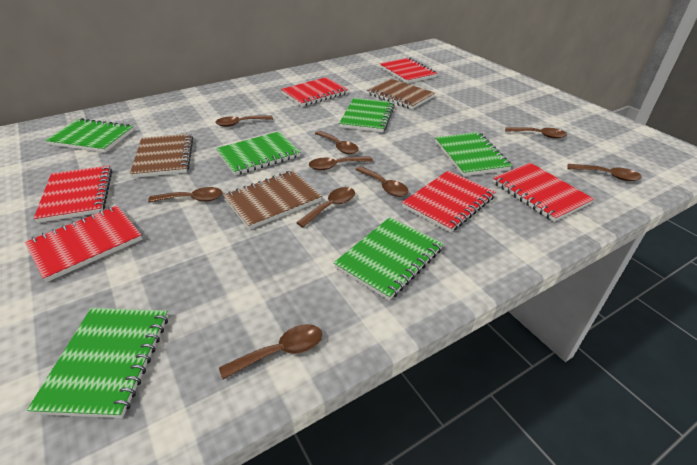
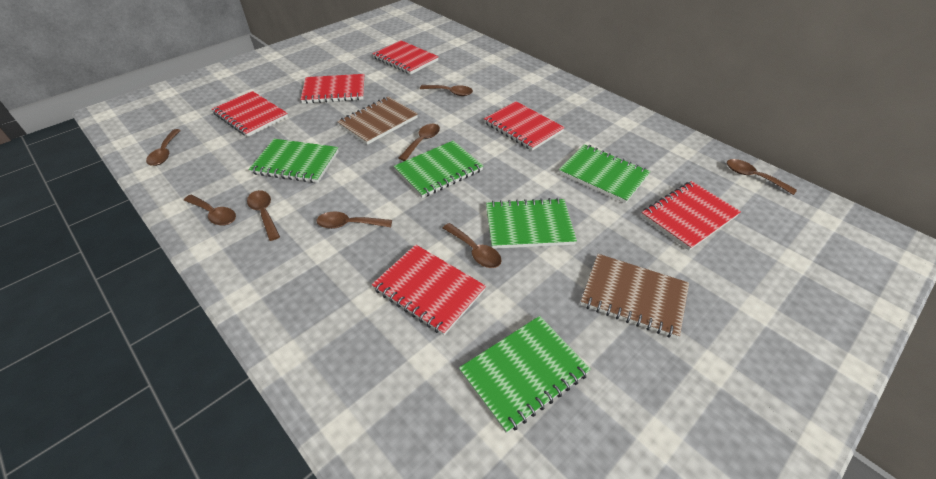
brown notebook: [130,134,193,178] [223,170,322,230] [367,79,435,109] = 3 -> [337,97,418,145] [580,254,689,339] = 2
brown spoon: [148,187,223,202] [215,116,273,127] [219,324,322,379] [296,187,355,227] [309,156,373,170] [315,131,359,154] [355,166,409,197] [505,127,567,139] [567,164,642,181] = 9 -> [146,129,181,166] [184,195,236,226] [247,190,280,241] [317,212,392,229] [399,124,440,161] [420,85,473,96] [443,223,502,268] [727,159,797,195] = 8
green notebook: [27,308,168,418] [45,118,134,153] [216,132,300,175] [334,217,443,300] [339,98,395,132] [435,132,512,176] = 6 -> [248,139,339,183] [394,141,483,198] [459,316,591,433] [486,198,577,249] [559,144,650,204] = 5

